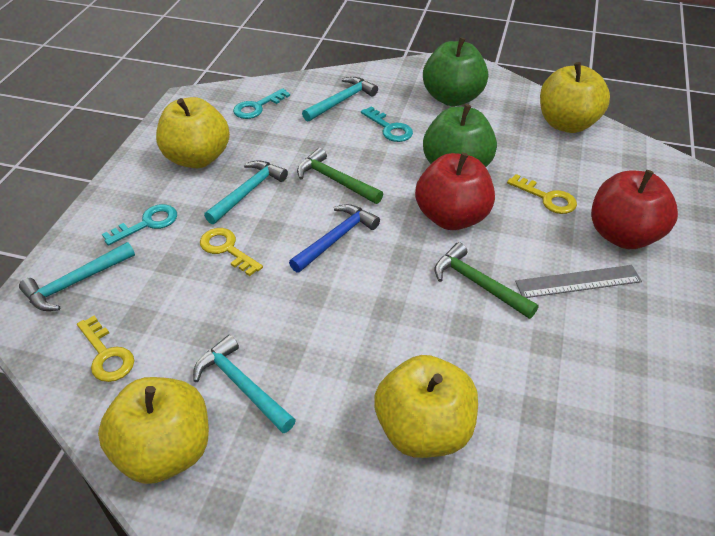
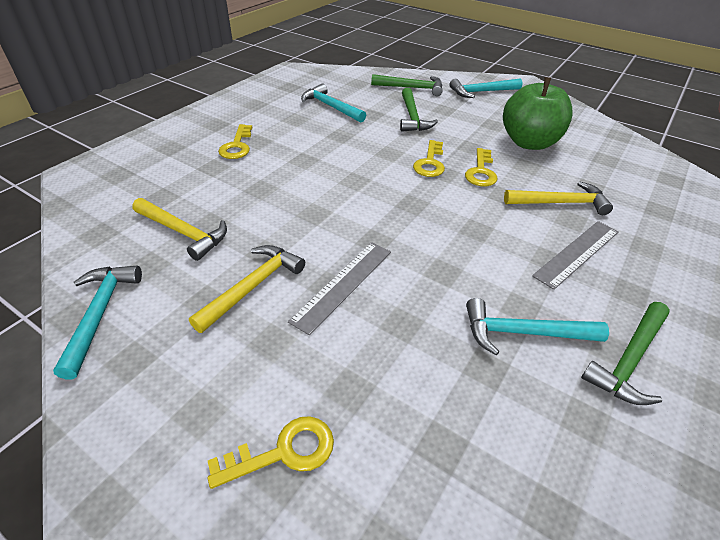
blue hammer: [289,204,380,273] = 1 -> none = 0
green apple: [423,37,488,106] [423,104,497,167] = 2 -> [503,77,573,150] = 1
green hammer: [297,148,383,204] [435,242,538,319] = 2 -> [371,74,442,96] [400,88,438,132] [581,302,670,405] = 3
grey ruler: [515,265,642,298] = 1 -> [288,242,391,335] [532,221,619,290] = 2
red apple: [415,152,495,230] [591,170,678,249] = 2 -> none = 0
turquoise key: [102,204,177,246] [233,88,290,119] [361,106,413,142] = 3 -> none = 0
yellow apple: [98,377,209,484] [156,97,230,168] [374,355,478,458] [540,62,610,133] = 4 -> none = 0
yellow hammer: none = 0 -> [132,198,227,261] [189,245,305,333] [504,181,613,215] = 3
yellow key: [77,316,134,382] [200,228,263,276] [507,174,577,214] = 3 -> [208,416,334,489] [218,124,252,159] [413,140,445,177] [465,148,498,186] = 4

